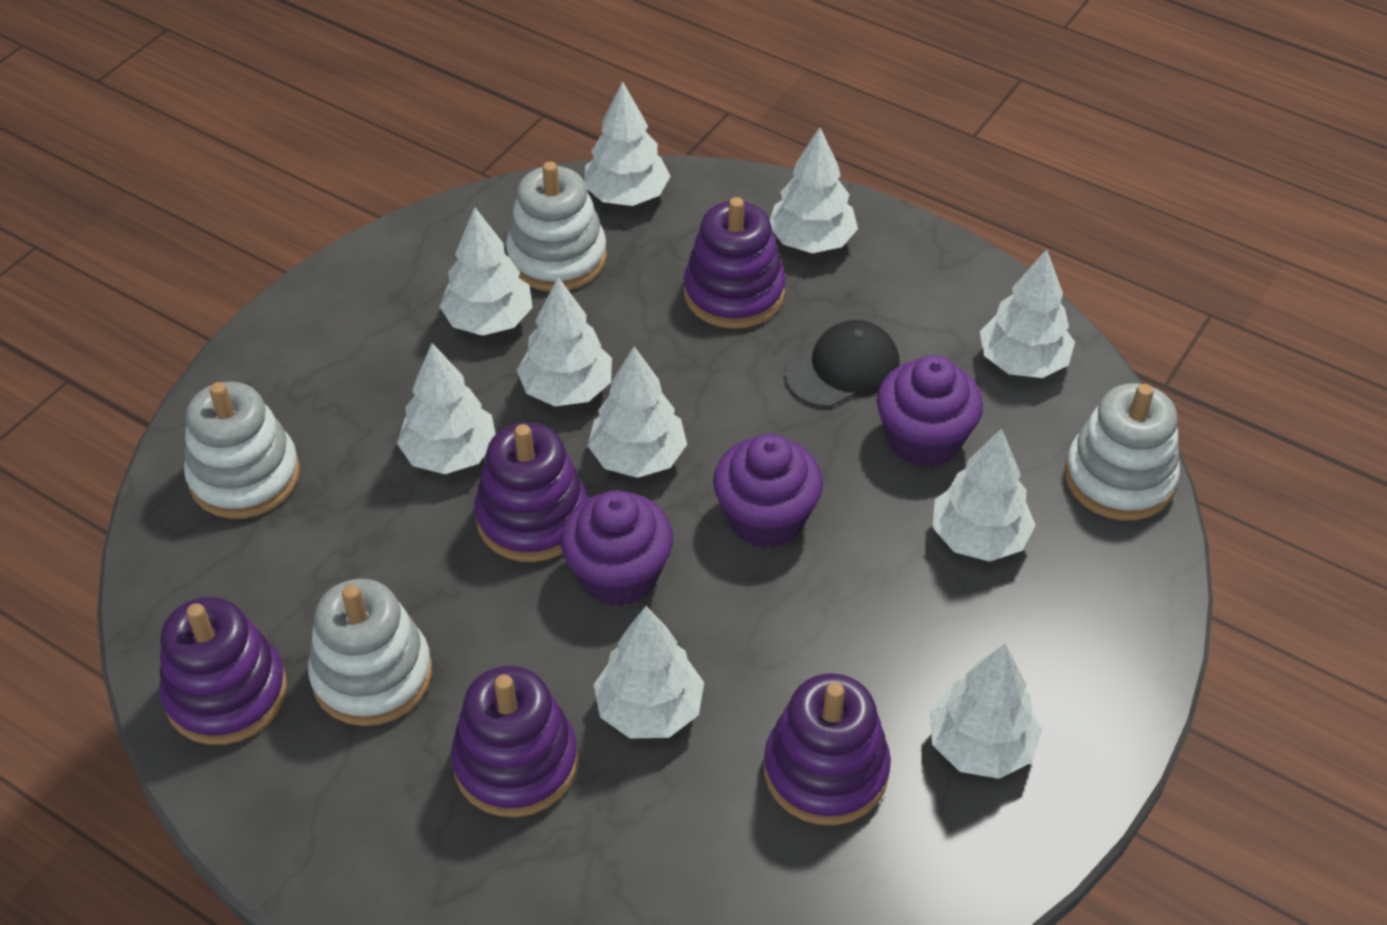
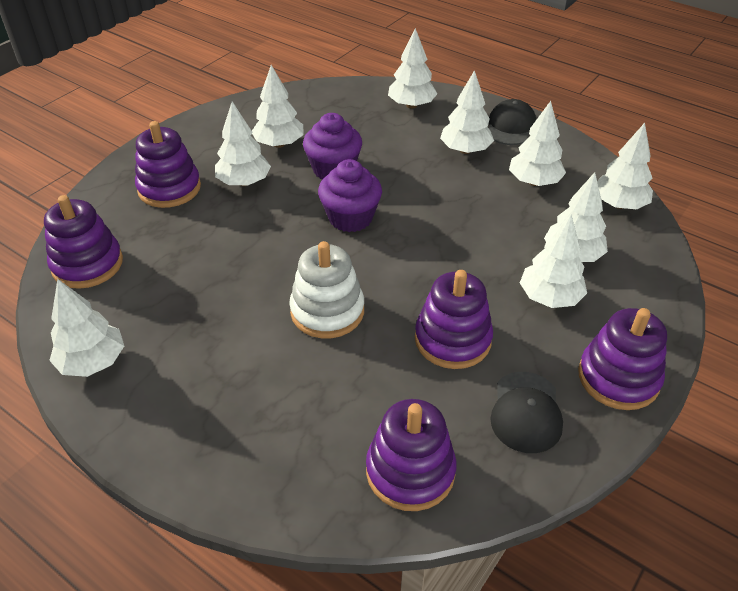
black cap: [784,320,900,407] = 1 -> [489,99,536,145] [490,372,563,453] = 2
purple cupcake: [561,490,673,606] [713,434,823,548] [877,355,983,468] = 3 -> [303,113,362,179] [318,159,382,232] = 2
white stacking toy: [184,381,300,519] [308,579,432,726] [506,161,607,291] [1064,383,1180,521] = 4 -> [289,241,364,339] = 1
white tree: [397,343,496,474] [439,207,533,336] [517,277,612,406] [584,81,671,206] [588,347,687,478] [594,606,704,739] [770,127,858,253] [930,643,1042,779] [932,428,1036,562] [980,249,1075,378] = 10 -> [49,279,124,377] [215,102,271,186] [252,65,304,148] [388,28,437,109] [440,70,494,154] [509,101,566,186] [520,215,587,308] [544,172,608,262] [597,123,653,209] = 9

